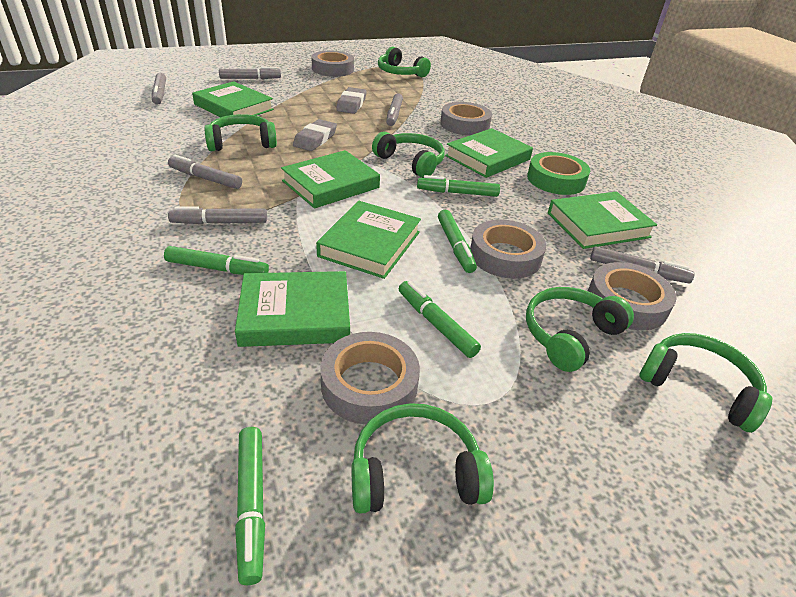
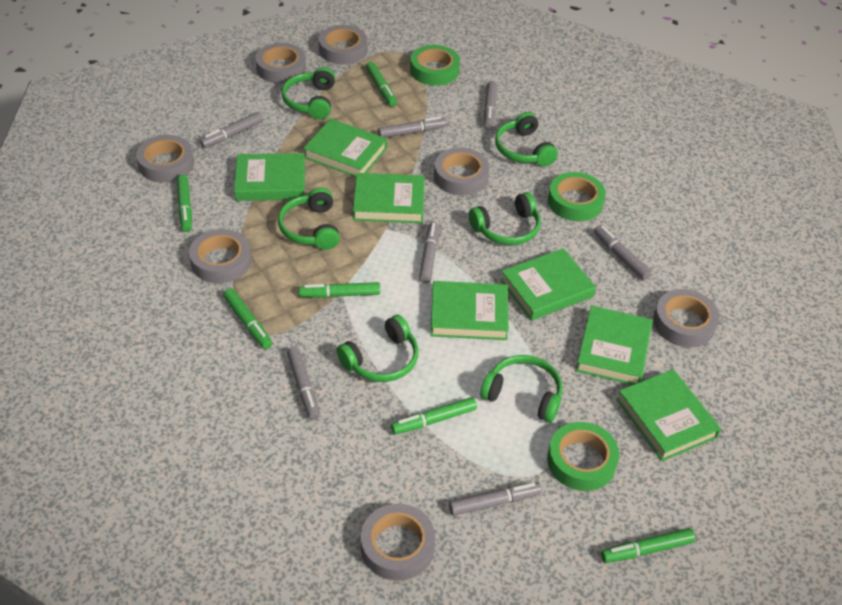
green book: [192,81,274,117] [235,271,350,347] [281,150,380,209] [316,201,421,279] [445,128,533,178] [548,192,657,249] = 6 -> [234,153,305,201] [303,119,387,177] [353,173,425,223] [431,281,509,340] [500,248,596,321] [576,305,653,385] [617,369,721,461] = 7
green marker: [164,246,269,275] [235,427,265,585] [399,281,481,358] [417,175,500,197] [438,210,477,273] = 5 -> [176,175,192,232] [223,289,272,349] [299,282,380,298] [366,62,397,107] [391,397,477,434] [601,528,696,563] = 6
green tape: [527,152,590,195] = 1 -> [410,45,460,86] [547,422,619,491] [548,172,606,221] = 3
grey eraser: [293,119,337,151] [336,87,367,114] = 2 -> none = 0
grey marker: [152,73,166,105] [168,155,242,189] [168,206,267,224] [219,67,281,79] [386,93,403,126] [590,247,694,283] = 6 -> [200,112,263,148] [287,347,320,420] [378,116,446,138] [419,222,439,283] [449,482,542,516] [484,81,497,129] [594,226,652,280] = 7
grey tape: [311,51,354,77] [320,332,420,424] [440,102,492,136] [470,219,546,279] [588,262,677,330] = 5 -> [136,135,194,182] [189,229,251,283] [255,43,306,84] [319,25,367,65] [361,504,435,580] [434,148,489,195] [653,289,719,347] = 7

